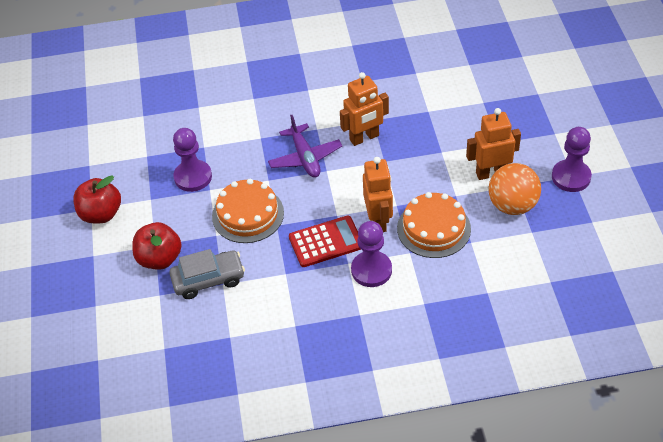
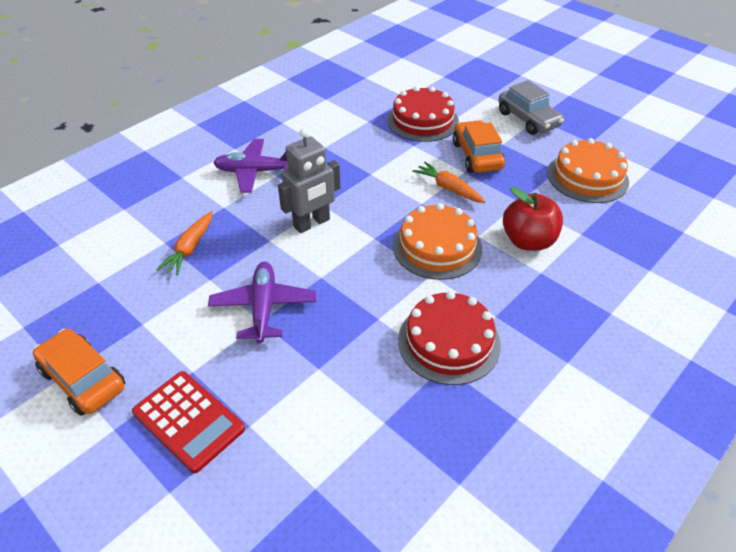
grey robot: none = 0 -> [278,128,340,233] = 1
orange ball: [488,163,541,215] = 1 -> none = 0
orange car: none = 0 -> [33,329,125,416] [453,120,505,173] = 2
orange carrot: none = 0 -> [156,211,213,275] [412,162,486,203] = 2
orange robot: [340,72,389,146] [363,157,393,232] [466,108,521,180] = 3 -> none = 0
purple pawn: [173,128,212,192] [351,221,392,287] [552,127,592,192] = 3 -> none = 0
purple plane: [268,115,342,178] = 1 -> [208,262,316,343] [213,139,289,193] = 2
red apple: [73,175,121,223] [132,222,181,270] = 2 -> [503,187,563,251] = 1
red cake: none = 0 -> [387,86,459,142] [398,291,501,385] = 2

